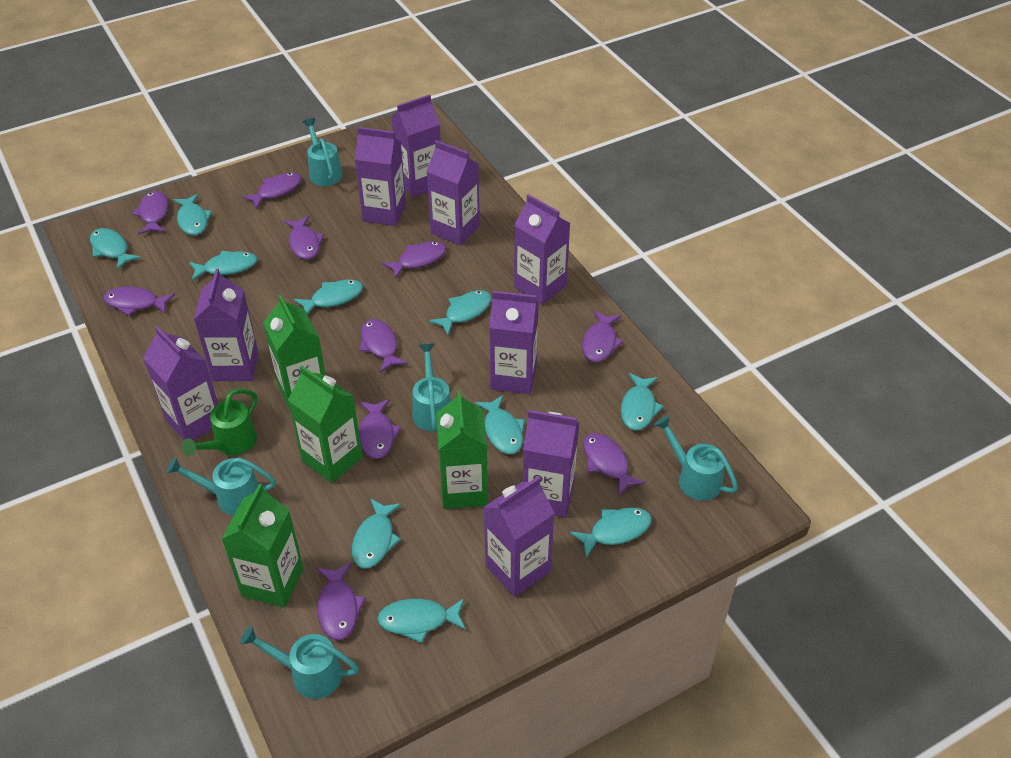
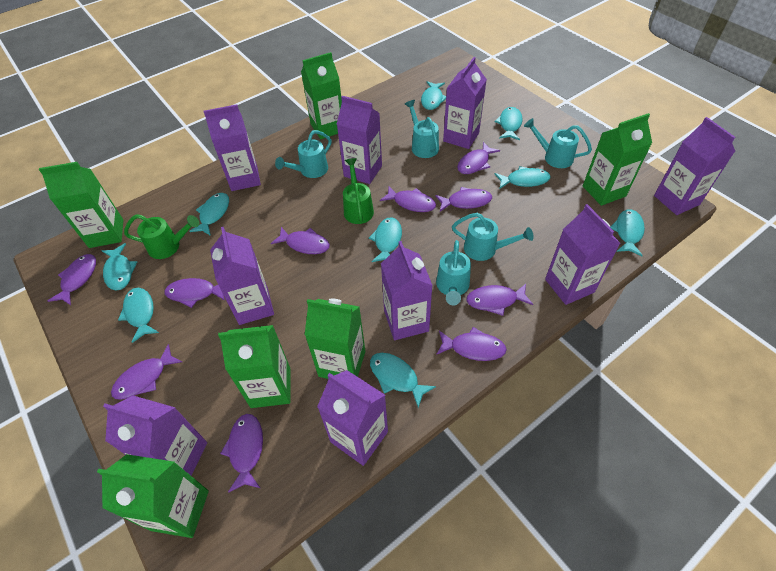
green carton: [222,484,304,608] [263,295,326,412] [288,366,363,483] [436,390,488,509] = 4 -> [39,162,123,248] [97,454,209,538] [218,325,290,408] [301,52,342,139] [305,299,365,379] [583,113,652,206] = 6
green watering can: [182,389,257,456] = 1 -> [124,214,199,259] [343,158,374,224] = 2
turquoise fish: [90,228,141,270] [173,194,212,236] [189,251,257,281] [294,280,363,314] [352,498,402,569] [377,598,466,643] [429,290,491,335] [475,395,525,454] [570,507,652,558] [621,373,664,431] = 10 -> [102,243,137,290] [118,288,159,343] [189,193,229,236] [369,217,402,262] [370,353,436,408] [421,81,446,110] [494,107,523,140] [495,166,551,189] [610,209,645,256] = 9

